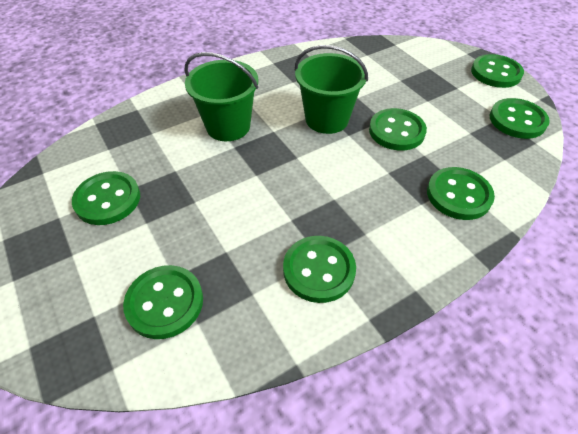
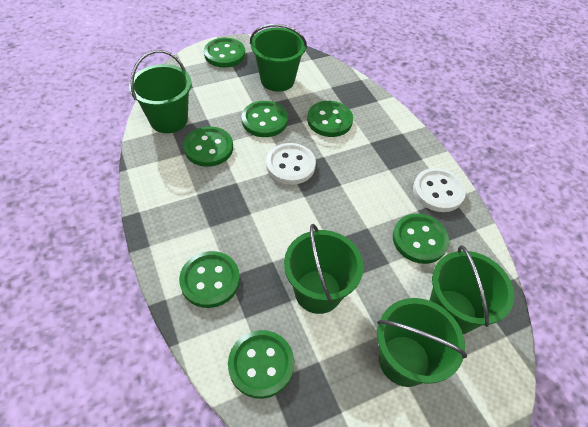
green bucket: [184,52,258,141] [295,45,368,134] = 2 -> [129,50,192,133] [250,24,307,92] [284,224,364,314] [377,298,467,387] [429,245,514,334] = 5
white button: none = 0 -> [266,143,316,185] [413,168,466,212] = 2

